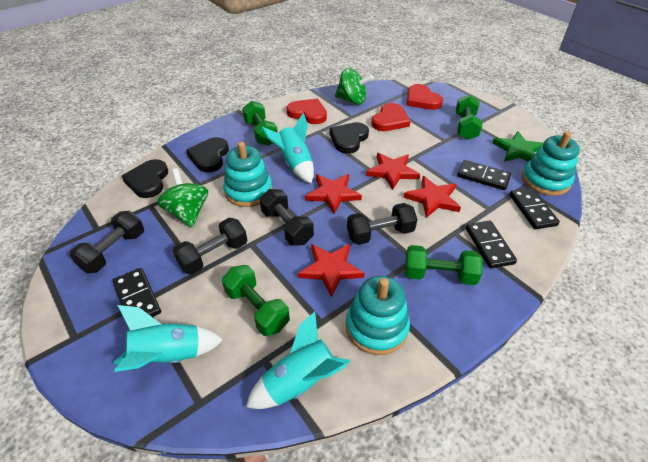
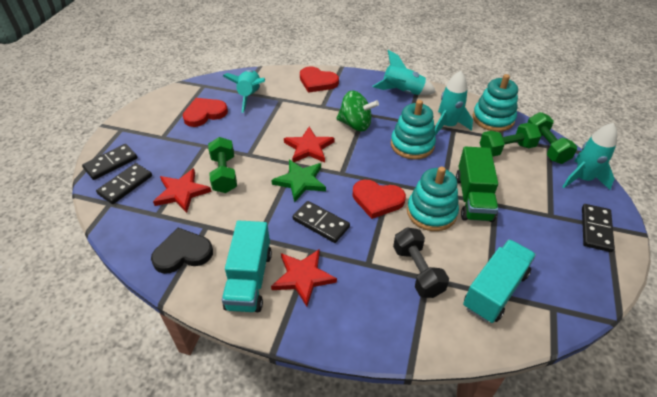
black dumbbell: [69,211,144,273] [173,218,247,275] [260,189,314,246] [347,203,418,245] = 4 -> [393,227,449,298] = 1
black heart: [122,159,168,198] [186,137,229,172] [329,122,369,154] = 3 -> [151,228,213,274] = 1
green dumbbell: [222,265,290,336] [242,101,278,146] [405,245,483,285] [456,94,482,140] = 4 -> [208,137,237,193] [480,123,541,156] [527,112,577,164] = 3
green spinning top: [157,168,208,228] [335,68,373,105] = 2 -> [336,91,379,131] = 1
green truck: none = 0 -> [456,147,498,222] = 1
red star: [298,244,365,298] [305,174,362,214] [366,153,420,190] [404,176,461,218] = 4 -> [153,168,211,213] [271,249,337,307] [284,127,334,162] = 3
turquoise rocket: [113,305,223,372] [246,312,350,409] [262,113,314,183] = 3 -> [223,70,265,113] [373,50,436,95] [435,70,473,135] [562,123,617,190] = 4
turquoise truck: none = 0 -> [222,220,272,312] [463,239,536,323] = 2

